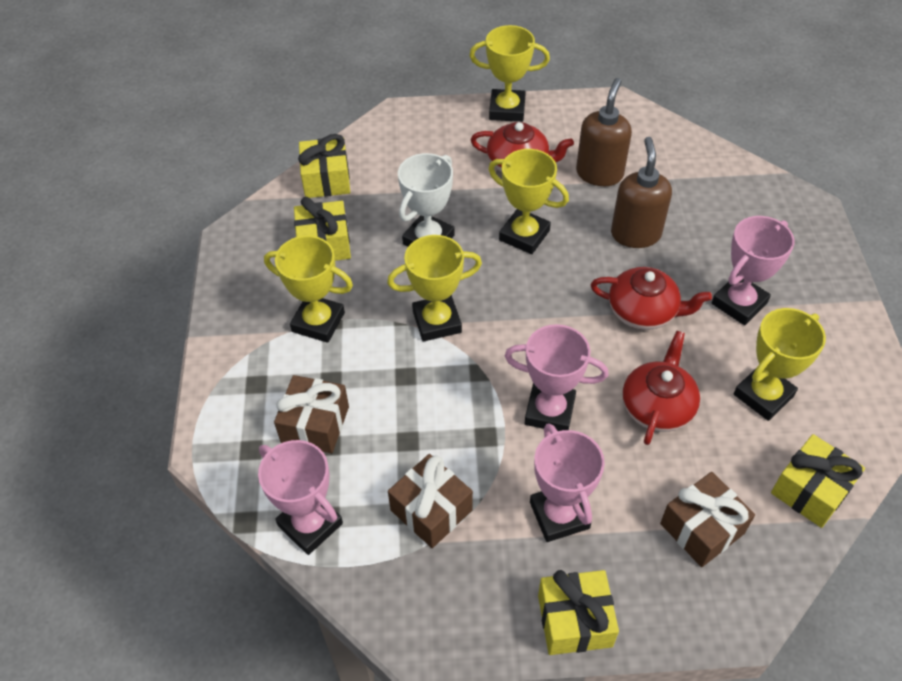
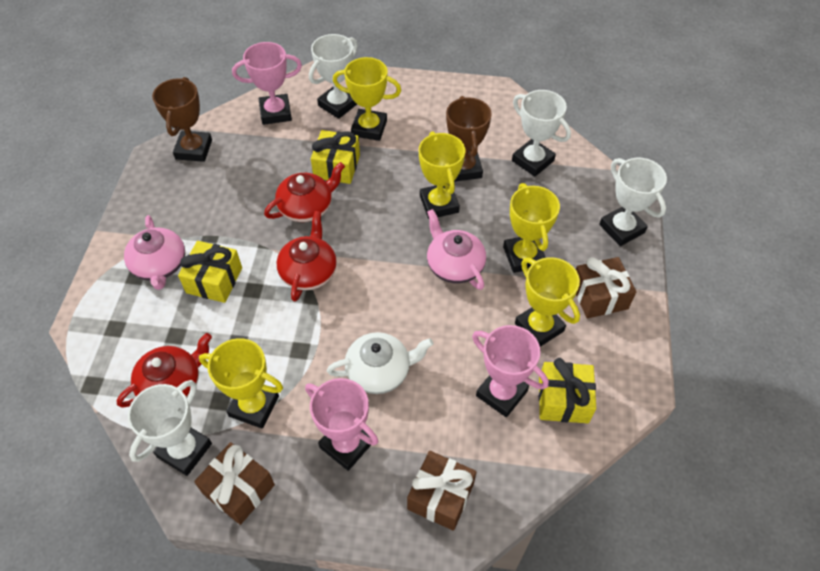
brown soap dispenser: [576,78,632,186] [611,137,672,248] = 2 -> none = 0
brown trophy: none = 0 -> [152,77,212,162] [446,96,492,182] = 2
pink teapot: none = 0 -> [124,215,185,290] [427,209,486,290] = 2
pink trophy: [258,440,343,555] [505,324,609,431] [530,423,605,542] [712,216,795,325] = 4 -> [232,42,302,125] [305,378,378,471] [472,325,549,417] = 3
white teapot: none = 0 -> [327,332,434,394] = 1
white trophy: [398,153,455,247] = 1 -> [128,380,212,476] [309,34,358,119] [512,90,571,177] [599,158,667,246] = 4
yellow gift: [294,197,351,261] [298,134,350,198] [538,570,619,655] [771,434,865,528] = 4 -> [178,241,242,303] [311,130,360,184] [539,358,596,423] = 3

